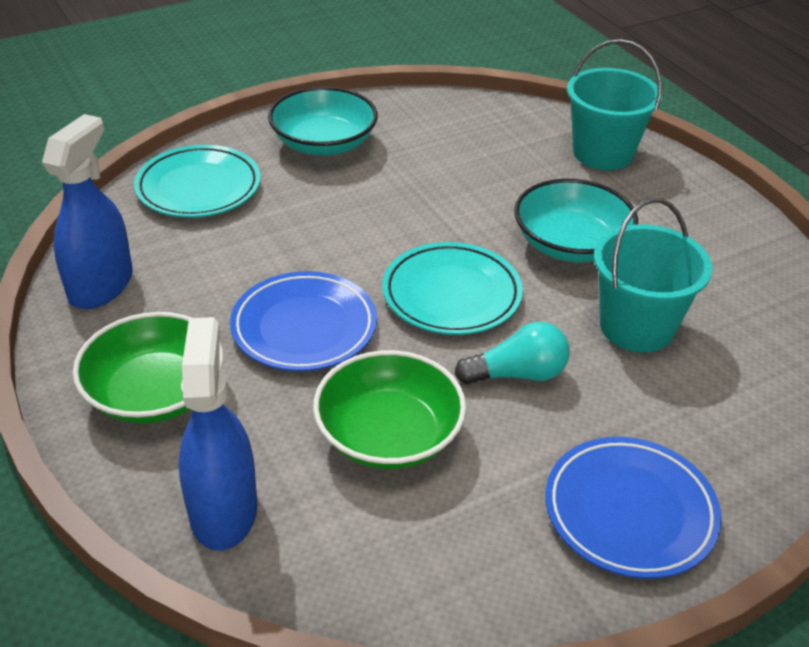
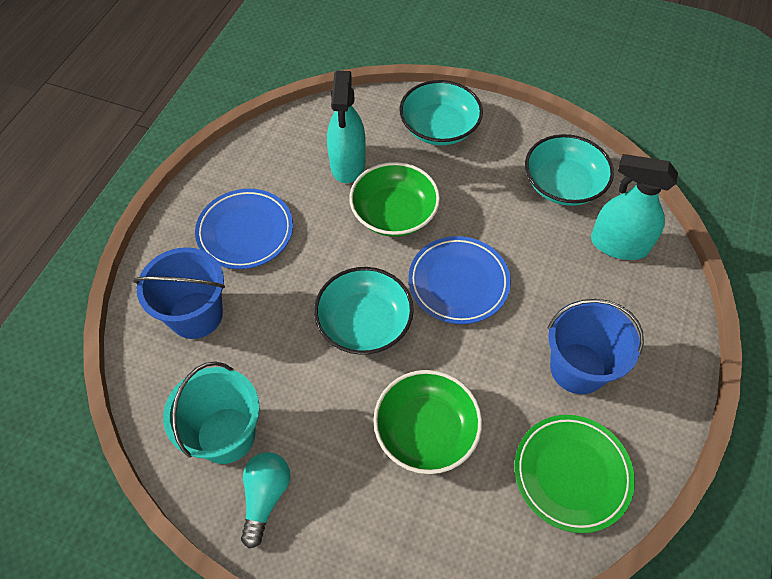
blue bucket: none = 0 -> [134,247,225,339] [547,299,644,394] = 2
blue spray bottle: [42,114,133,309] [179,317,257,551] = 2 -> none = 0
green plate: none = 0 -> [515,415,635,533] = 1
turquoise bowl: [268,87,378,156] [514,179,638,263] = 2 -> [314,267,414,355] [399,80,483,145] [525,134,614,206] = 3
turquoise bucket: [567,39,662,170] [594,198,713,352] = 2 -> [163,362,260,464] = 1
turquoise plate: [134,145,261,218] [382,242,523,335] = 2 -> none = 0
turquoise spray bottle: none = 0 -> [327,71,366,183] [591,154,678,260] = 2

